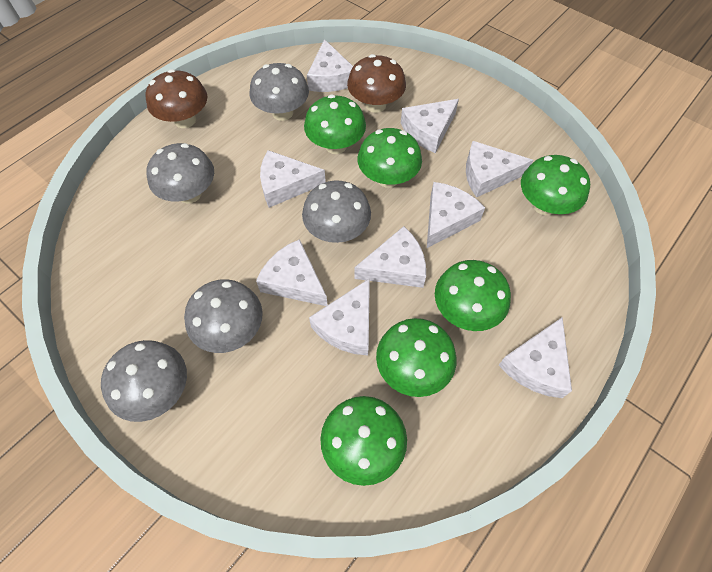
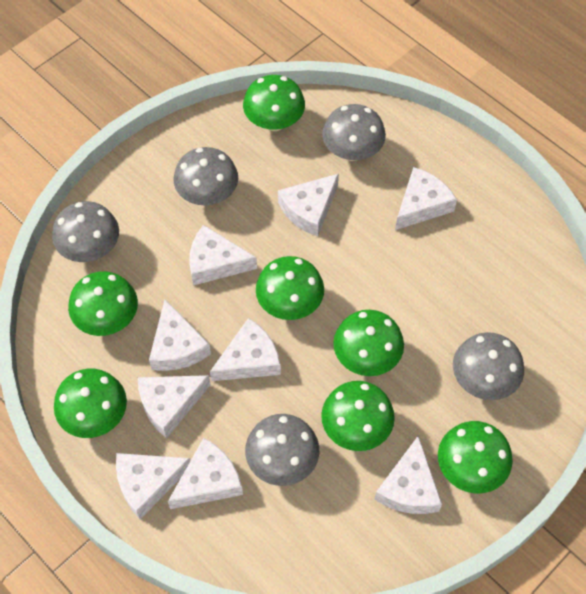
brown mushroom: [146,69,207,128] [347,54,406,113] = 2 -> none = 0
green mushroom: [304,95,366,154] [320,396,407,486] [358,128,422,188] [376,318,456,397] [435,260,511,331] [521,155,590,215] = 6 -> [54,369,127,438] [68,271,138,336] [243,75,305,131] [256,256,324,320] [321,381,395,451] [333,310,404,376] [438,421,513,493] = 7

